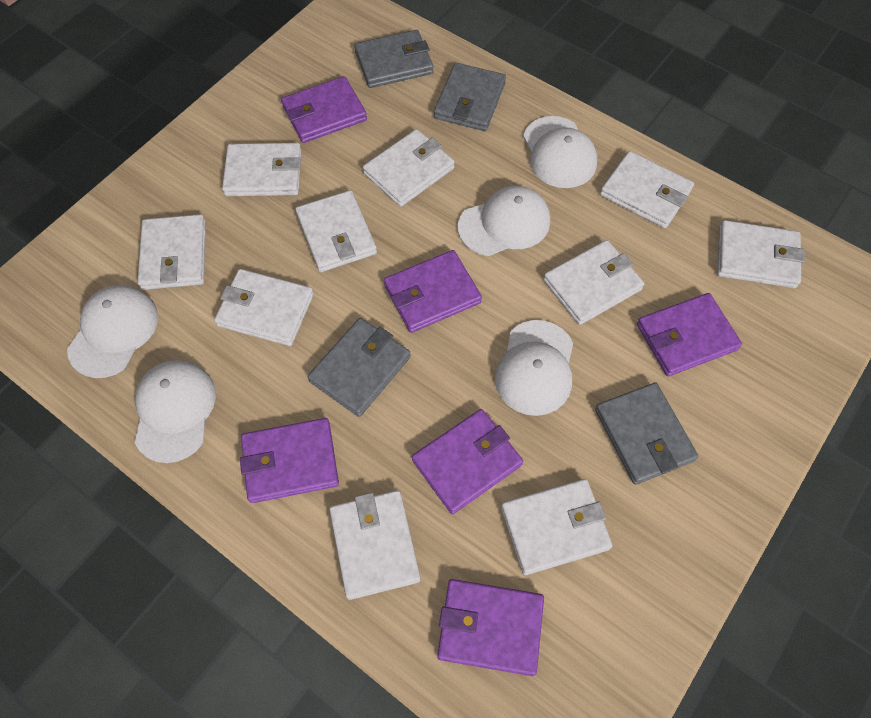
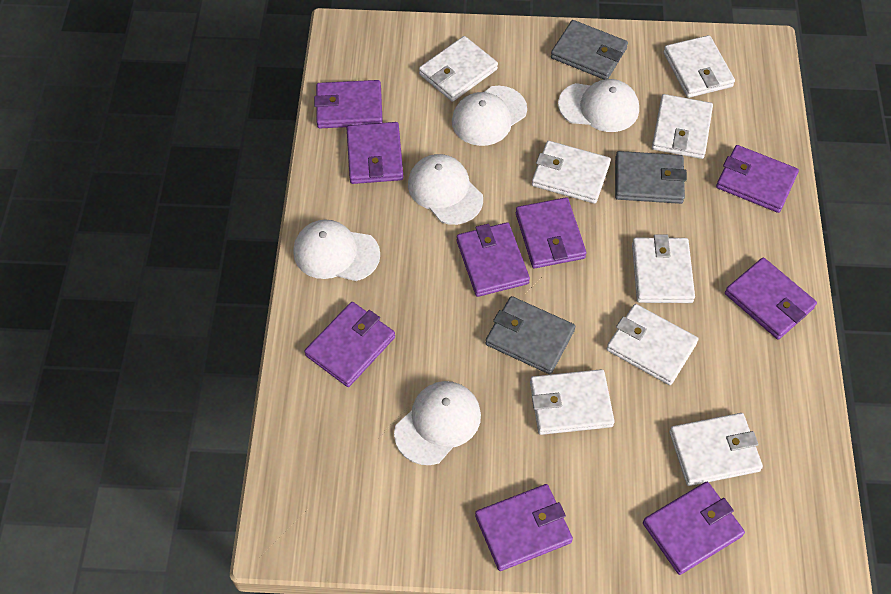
grey wallet: [308,318,411,417] [354,30,433,88] [434,63,506,131] [595,382,698,485] = 4 -> [486,296,575,374] [551,20,628,80] [615,151,687,204] = 3
purple wallet: [240,418,339,503] [281,76,367,143] [384,250,482,333] [412,409,523,514] [437,579,544,676] [637,293,742,376] = 6 -> [305,302,395,387] [314,80,383,128] [347,122,403,184] [457,222,530,297] [475,484,573,571] [516,197,587,268] [643,482,745,575] [716,145,799,213] [725,257,817,340] = 9
white wallet: [138,214,206,290] [214,269,314,346] [222,143,302,196] [295,190,377,272] [329,490,420,600] [363,129,455,207] [501,479,613,575] [543,240,645,325] [600,151,694,228] [717,220,805,288] = 10 -> [419,36,498,102] [530,369,615,435] [532,141,611,204] [607,304,698,385] [632,234,695,303] [652,94,713,159] [663,35,735,98] [669,413,763,486] = 8

